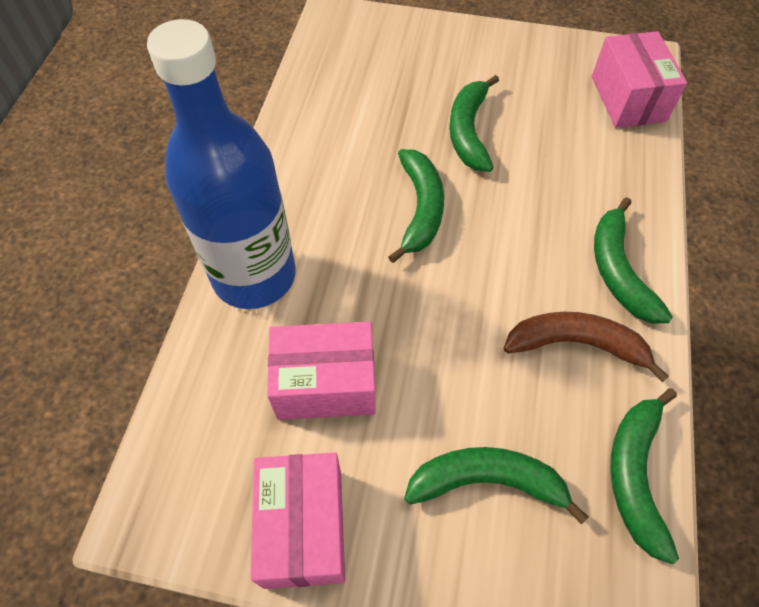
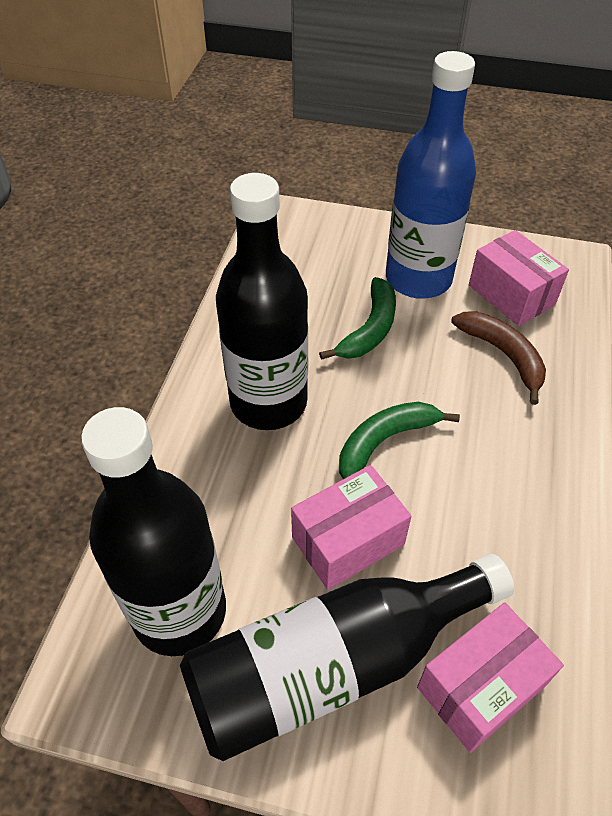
black bottle: none = 0 -> [81,407,226,656] [180,554,514,761] [216,173,308,430] = 3
green banana: [388,149,444,263] [404,447,588,525] [449,75,499,172] [594,197,673,323] [610,388,679,564] = 5 -> [319,277,396,360] [339,402,460,479] = 2

